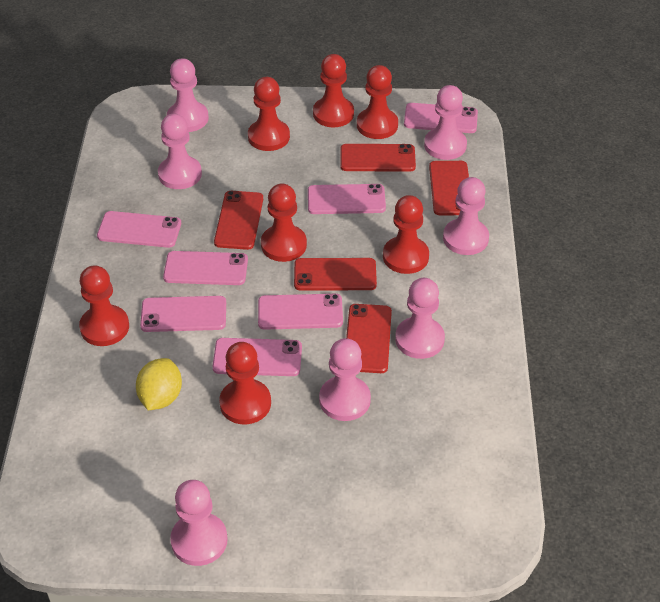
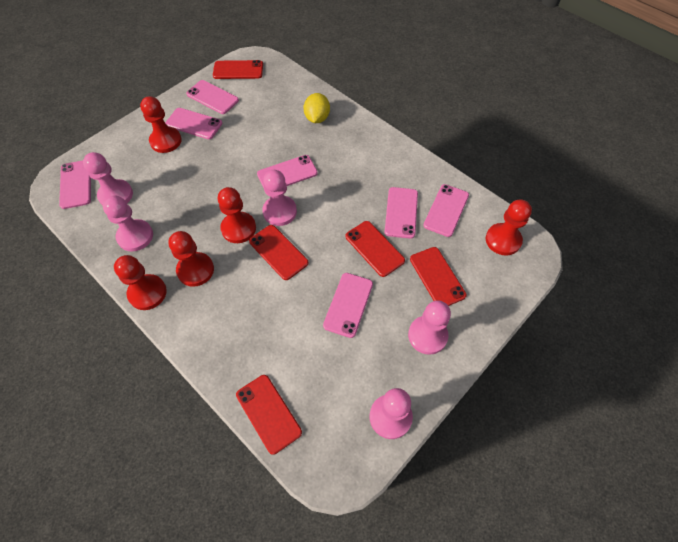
pink pawn: [158,114,202,189] [167,58,209,132] [170,480,228,566] [319,338,371,421] [395,278,445,359] [424,85,467,160] [443,177,489,255] = 7 -> [83,152,133,206] [103,195,153,251] [262,170,297,226] [370,388,413,439] [408,300,451,355] = 5
red pawn: [79,265,129,346] [219,342,271,425] [248,77,290,151] [261,183,307,262] [313,54,354,127] [357,65,398,139] [383,195,429,274] = 7 -> [114,255,167,310] [140,96,182,153] [168,231,214,287] [218,187,256,243] [486,200,532,255] = 5

